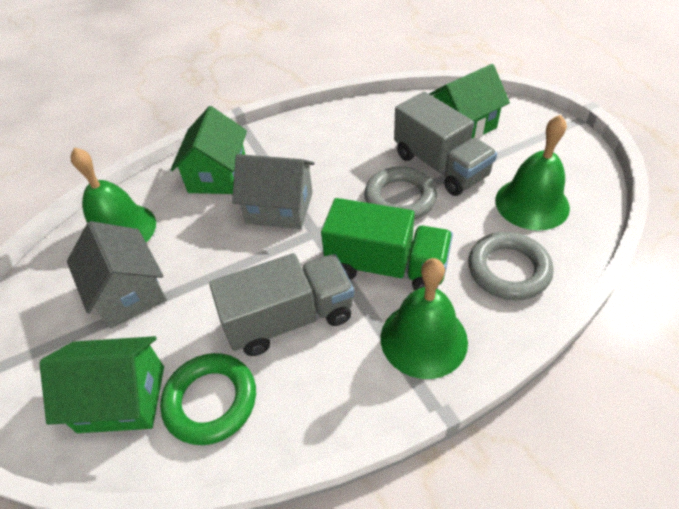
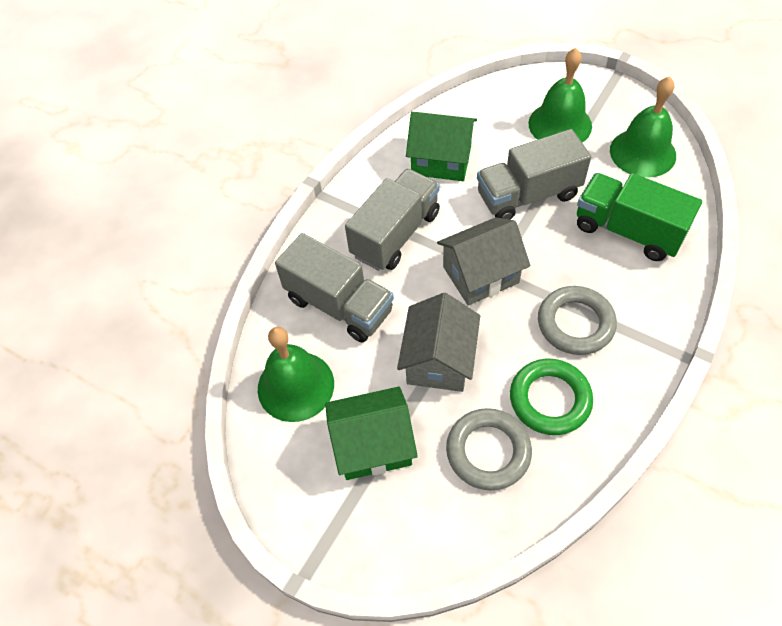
green house: [39,336,164,433] [171,106,247,194] [429,64,510,139] = 3 -> [325,387,418,480] [406,112,477,181] = 2
grey truck: [209,253,354,356] [394,92,497,196] = 2 -> [275,233,394,343] [345,169,440,271] [477,129,591,220] = 3

